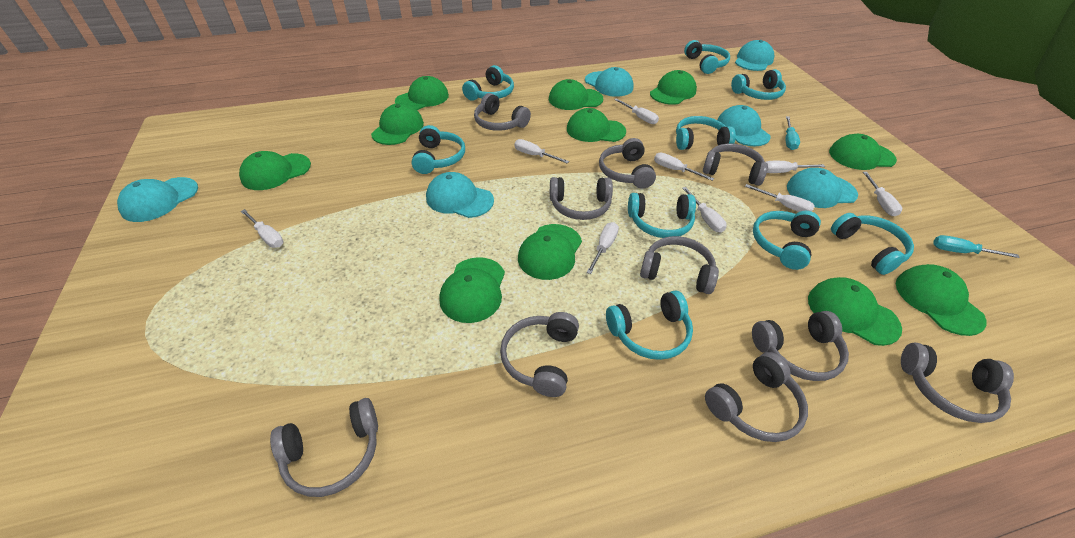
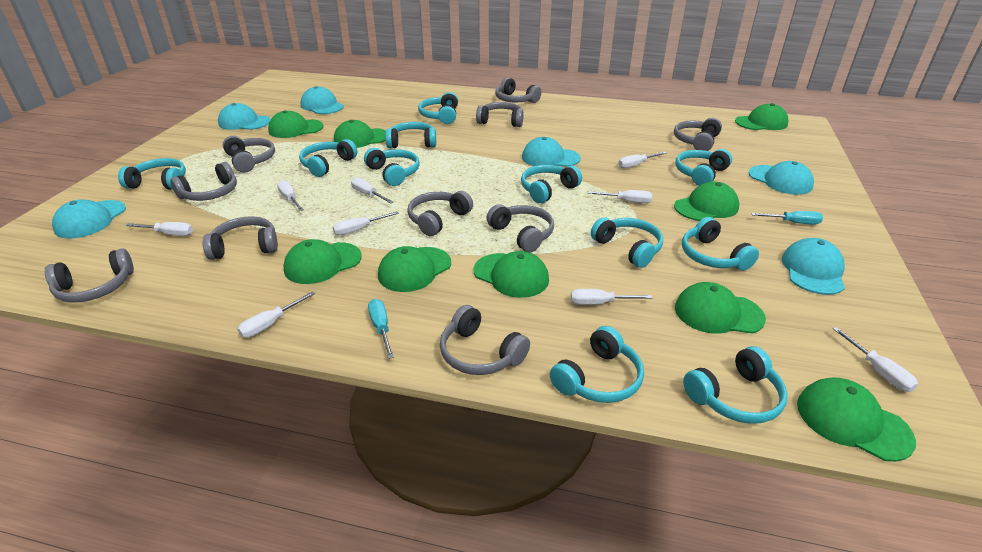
green cap: [239,151,311,190] [371,103,424,145] [395,76,449,110] [439,257,505,323] [518,224,582,280] [549,79,603,110] [567,108,626,142] [650,70,697,105] [808,277,902,346] [829,134,897,170] [896,264,987,336] = 11 -> [268,110,324,138] [284,239,362,284] [334,120,386,148] [378,246,451,292] [474,251,549,298] [674,181,739,221] [675,282,766,334] [735,103,788,130] [797,378,916,462] = 9
turquoise headphones: [411,125,465,174] [462,65,514,101] [606,290,693,360] [628,193,696,238] [676,116,736,150] [684,40,730,74] [731,69,786,100] [753,211,821,270] [831,213,914,275] = 9 -> [118,158,186,190] [299,139,357,177] [364,148,420,186] [385,122,436,148] [418,92,458,124] [521,165,582,203] [550,326,644,403] [591,217,663,268] [675,149,732,186] [682,217,759,271] [683,346,788,424] = 11

